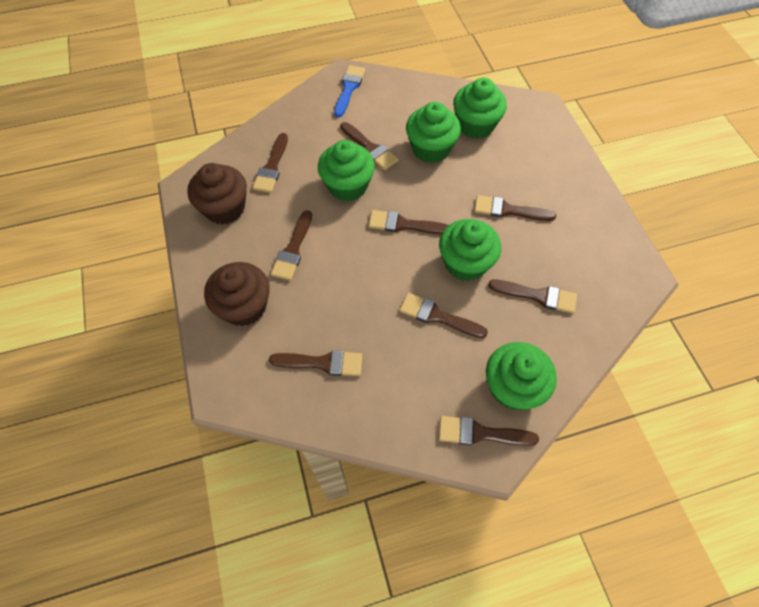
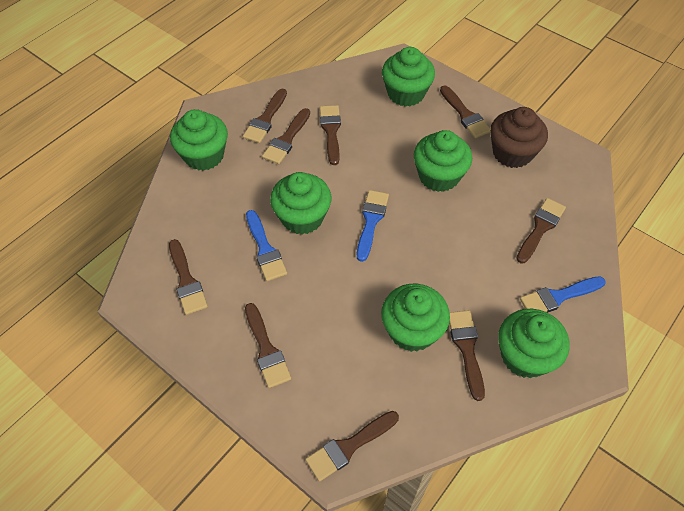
blue brush: [334,65,365,117] = 1 -> [246,210,287,281] [357,190,389,262] [520,276,606,313] = 3
brown cupcake: [187,163,247,224] [204,262,270,326] = 2 -> [490,107,548,168] = 1
green cupcake: [318,140,375,201] [406,102,461,163] [439,219,501,281] [453,78,507,139] [486,342,557,410] = 5 -> [170,109,228,171] [270,172,331,234] [381,284,450,352] [382,47,435,107] [414,130,472,192] [498,309,570,378] = 6

